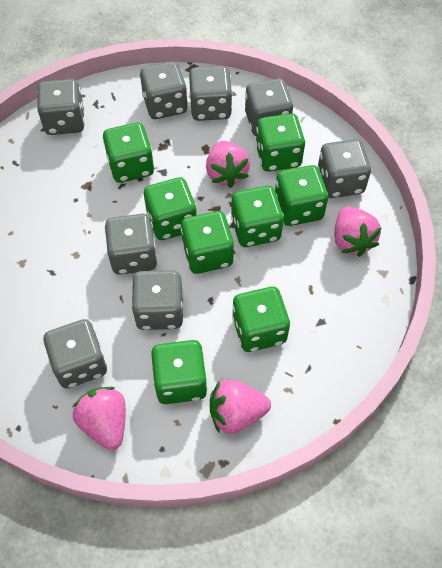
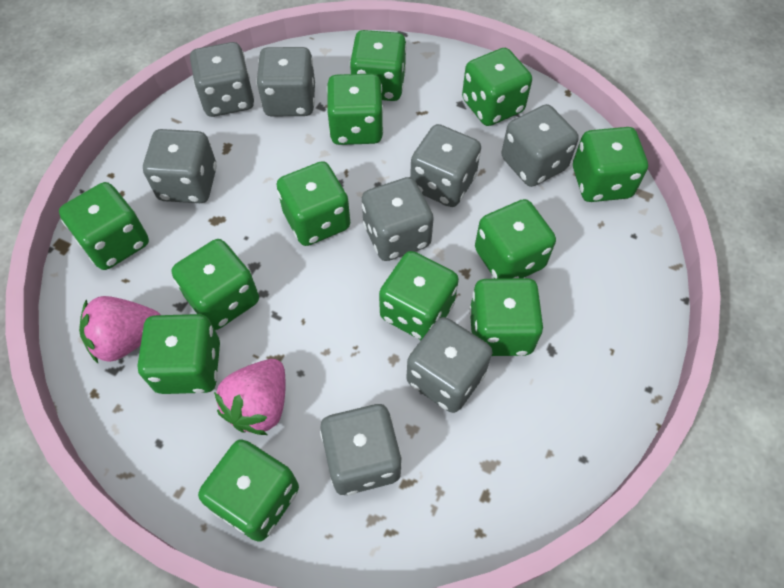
green dice: [103,122,154,183] [144,177,197,240] [151,340,207,404] [181,211,234,274] [231,186,284,247] [232,287,290,352] [255,113,305,172] [275,165,328,226] = 8 -> [59,182,149,270] [138,314,220,394] [172,239,259,330] [198,439,299,542] [277,161,350,246] [327,74,384,145] [350,30,407,101] [379,251,459,340] [462,48,532,126] [469,278,543,356] [475,199,556,279] [573,127,648,202] = 12
pink strawberry: [72,387,126,450] [206,141,250,188] [210,380,271,434] [334,207,381,257] = 4 -> [79,296,160,363] [214,359,286,435] = 2

